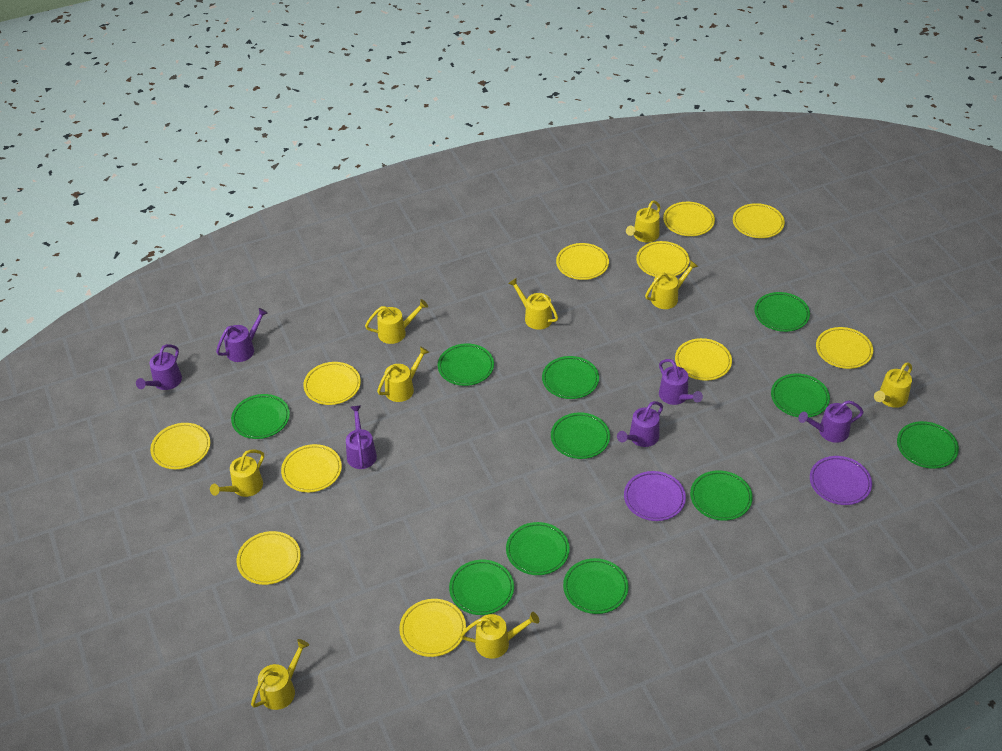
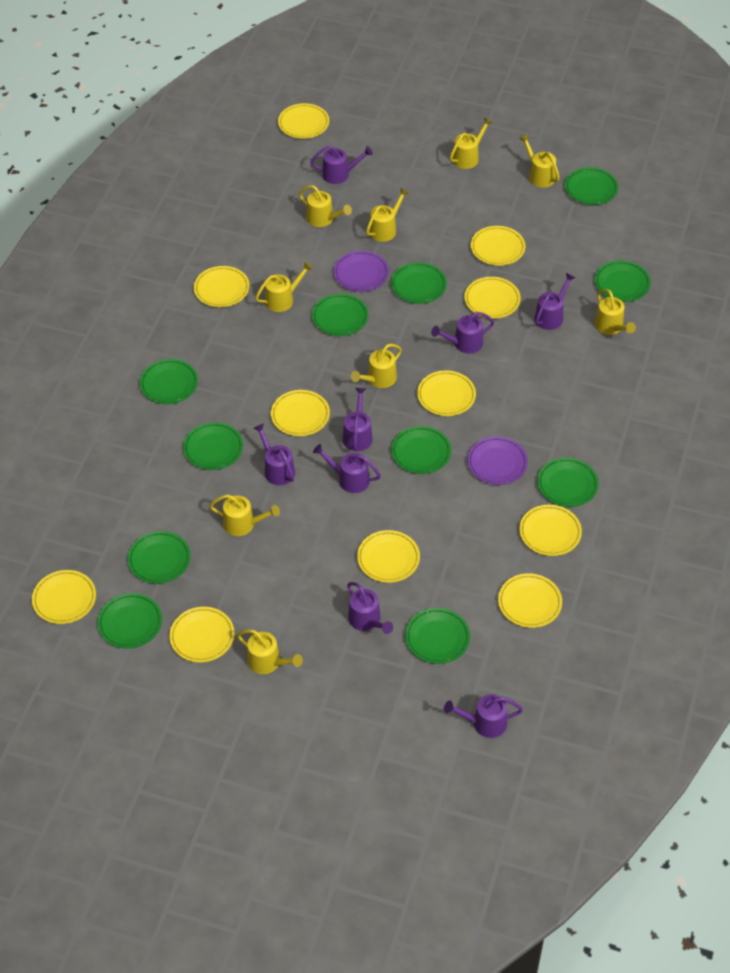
purple watering can: [136,344,182,390] [216,308,268,362] [346,405,377,469] [617,401,663,447] [659,359,703,405] [798,400,864,443] = 6 -> [253,423,295,485] [311,146,373,184] [313,444,381,493] [343,388,373,451] [347,582,393,634] [431,312,494,353] [444,694,523,738] [535,273,576,330] = 8

